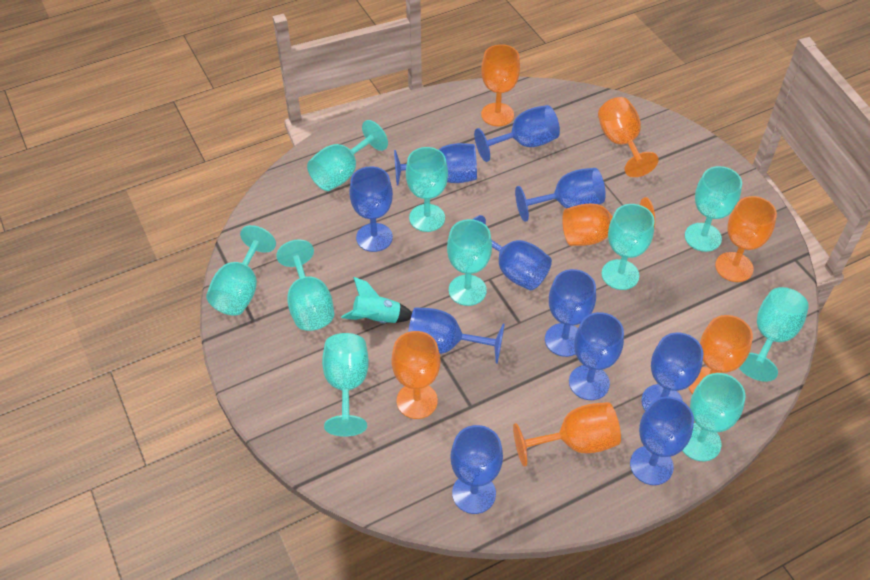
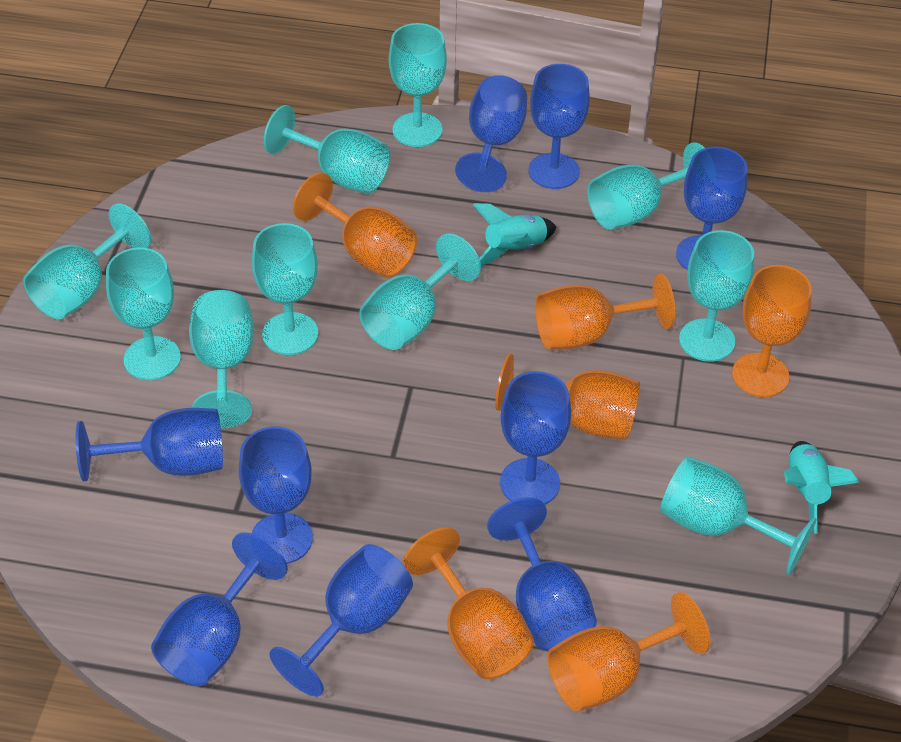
blue goblet: [349,166,393,252] [394,143,477,186] [408,308,505,364] [451,425,503,514] [473,215,552,290] [474,105,560,162] [515,168,606,222] [545,269,596,357] [569,312,624,400] [630,397,694,485] [641,332,703,411] = 11 -> [76,408,223,482] [151,532,288,686] [238,427,313,564] [270,544,413,697] [455,75,527,192] [487,497,597,651] [500,371,571,504] [529,64,590,189] [676,147,747,270] = 9
orange goblet: [392,331,440,419] [481,44,520,126] [513,402,621,467] [562,197,655,246] [598,97,659,177] [689,315,753,394] [715,196,777,282] = 7 -> [293,173,417,278] [404,527,534,679] [495,353,640,440] [535,274,675,350] [547,592,711,712] [732,265,812,397] = 6
turquoise rocket: [341,277,412,323] = 1 -> [473,203,556,265] [784,441,859,534] = 2

